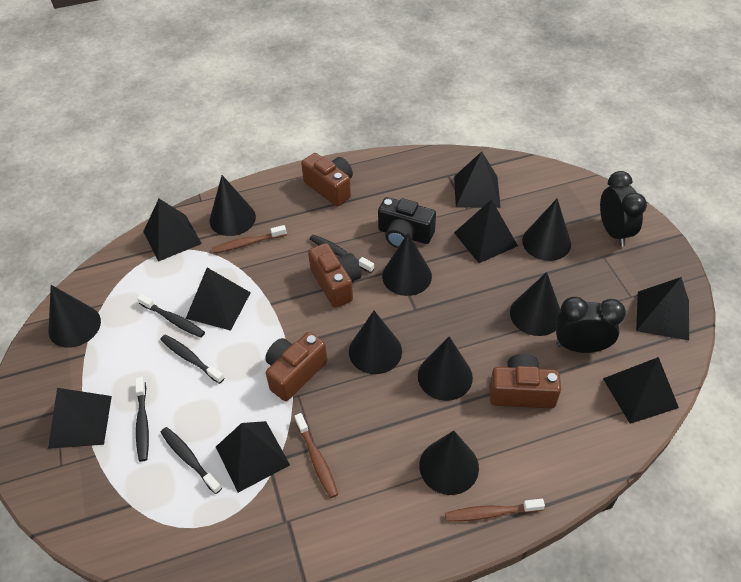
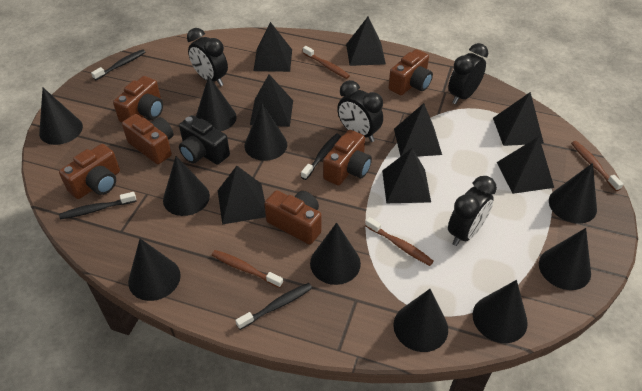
black clock: [556,297,626,353] [600,171,647,247] = 2 -> [187,28,228,86] [337,80,383,142] [448,43,488,104] [448,176,497,246] = 4
black cone: [48,285,101,348] [209,175,256,236] [349,311,402,374] [382,233,432,296] [418,336,473,401] [419,431,479,495] [510,272,561,336] [522,199,571,261] = 8 -> [39,88,83,145] [128,239,181,301] [163,156,210,216] [196,75,237,131] [244,103,287,161] [310,223,361,285] [393,289,448,352] [473,280,528,343] [539,228,591,290] [549,163,597,223] = 10
black toothbrush: [135,377,149,462] [137,294,205,338] [160,335,224,384] [160,427,222,494] [310,235,374,273] = 5 -> [59,192,137,219] [91,49,145,80] [235,283,312,330] [301,134,341,180] = 4
brown camera: [265,332,327,401] [301,153,353,206] [308,243,362,308] [490,354,561,409] = 4 -> [59,144,120,199] [113,76,163,123] [122,114,174,164] [264,190,322,245] [323,130,372,185] [388,49,433,95] = 6
brown toothbrush: [212,225,287,253] [295,413,338,498] [445,499,545,522] = 3 -> [212,250,283,288] [303,46,350,79] [365,217,434,266] [571,141,623,191] = 4

